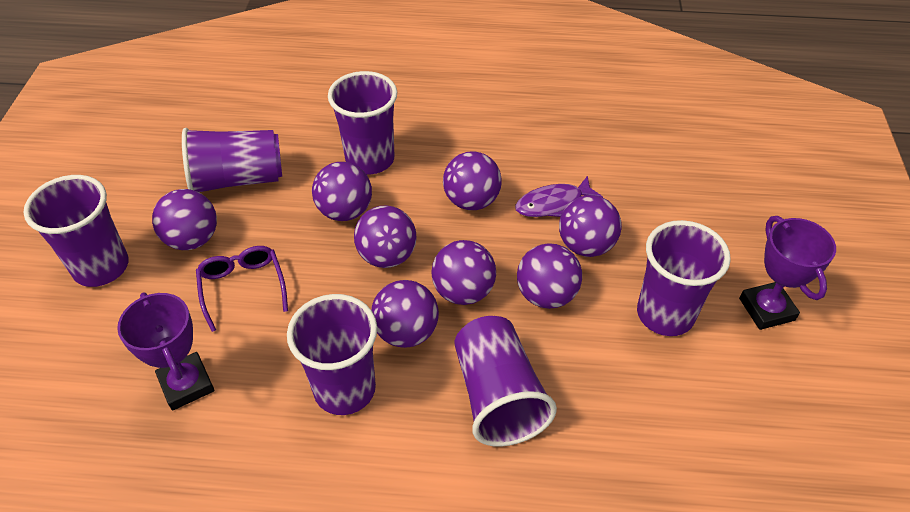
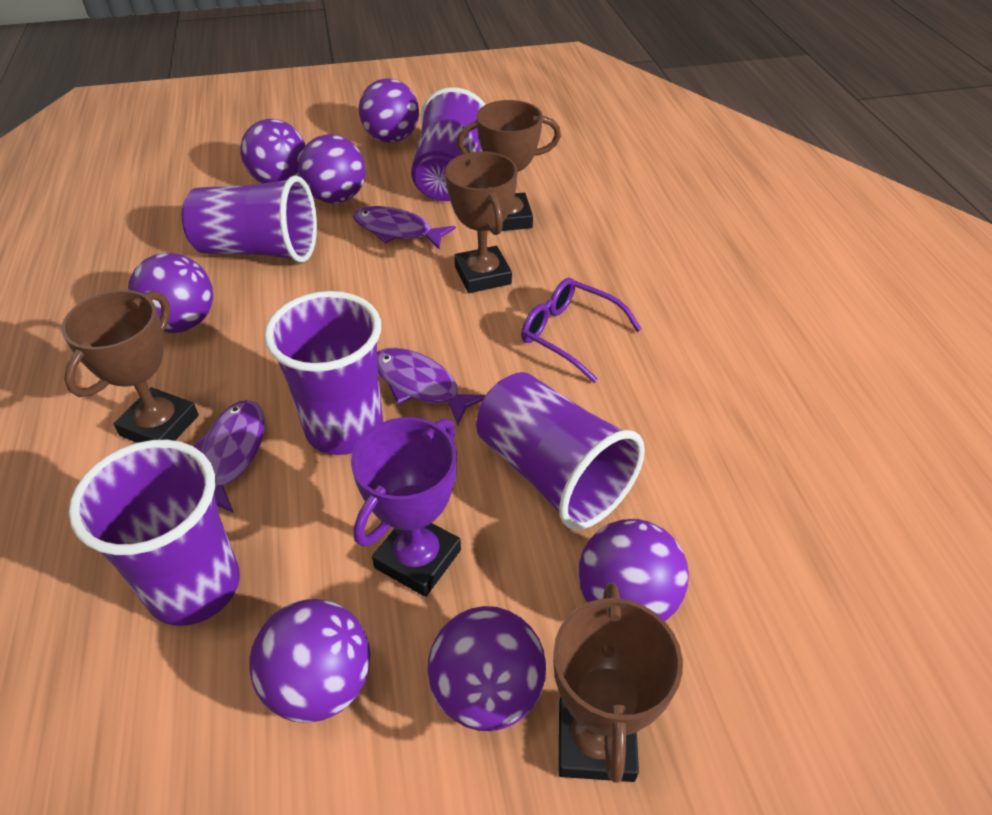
brown trophy: none = 0 -> [61,290,199,443] [445,151,518,293] [457,100,561,231] [553,582,683,783] = 4
purple ball: [152,189,217,250] [312,162,372,221] [354,205,417,268] [371,280,439,348] [431,240,496,305] [443,152,502,210] [517,244,582,309] [559,195,622,257] = 8 -> [128,253,213,333] [240,119,306,184] [249,599,371,723] [298,134,366,204] [359,78,419,143] [427,606,546,731] [578,519,689,621] = 7
purple cup: [23,175,129,287] [182,128,282,192] [287,294,377,415] [328,71,397,174] [455,316,557,447] [637,220,731,336] = 6 -> [69,440,240,626] [182,176,317,263] [264,291,383,455] [411,87,486,201] [476,372,645,530] = 5
purple fish: [515,176,603,217] = 1 -> [193,400,265,513] [353,206,456,249] [377,347,486,425] = 3
purple trophy: [117,292,215,411] [739,216,836,330] = 2 -> [351,417,461,597] = 1

